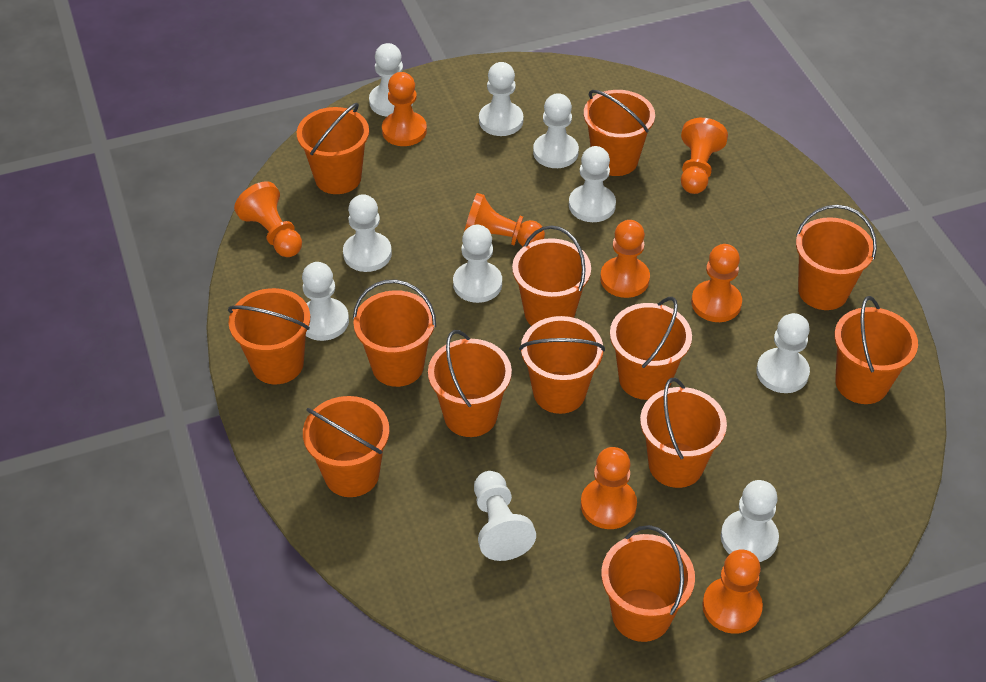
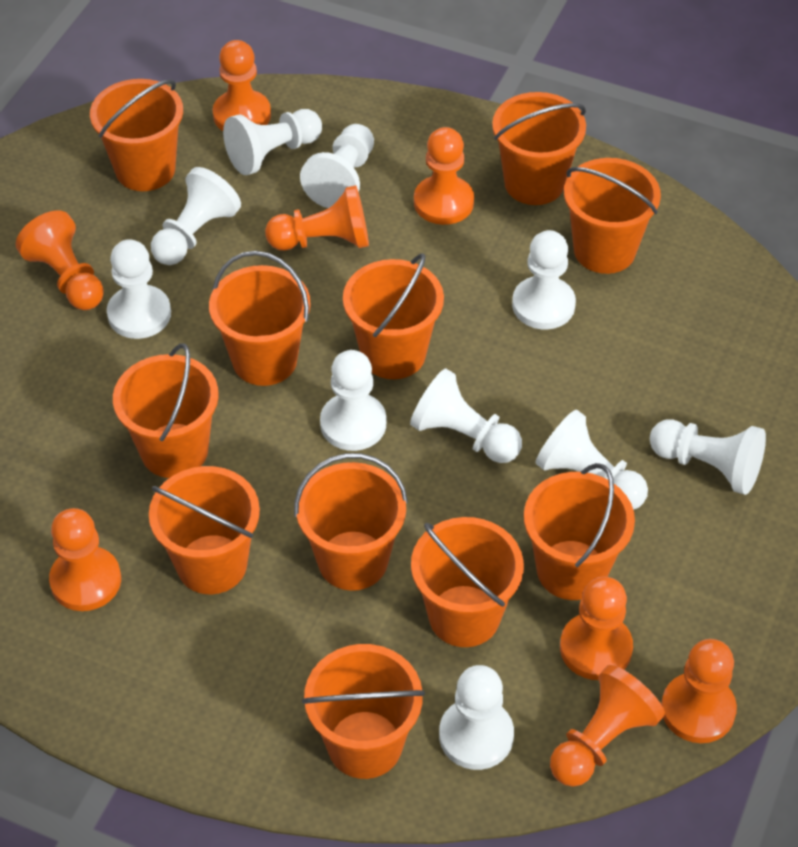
orange bucket: [228,288,310,384] [297,103,369,194] [303,396,390,497] [353,280,436,387] [428,330,512,437] [512,225,591,326] [519,316,605,414] [584,90,655,176] [601,525,695,642] [610,297,692,400] [640,378,727,488] [796,205,877,310] [834,296,918,404] = 13 -> [90,79,183,191] [113,343,219,478] [149,466,260,594] [209,251,311,386] [294,453,408,591] [302,644,425,779] [343,253,444,379] [411,517,524,647] [492,92,586,205] [524,463,635,600] [564,158,661,274] = 11

